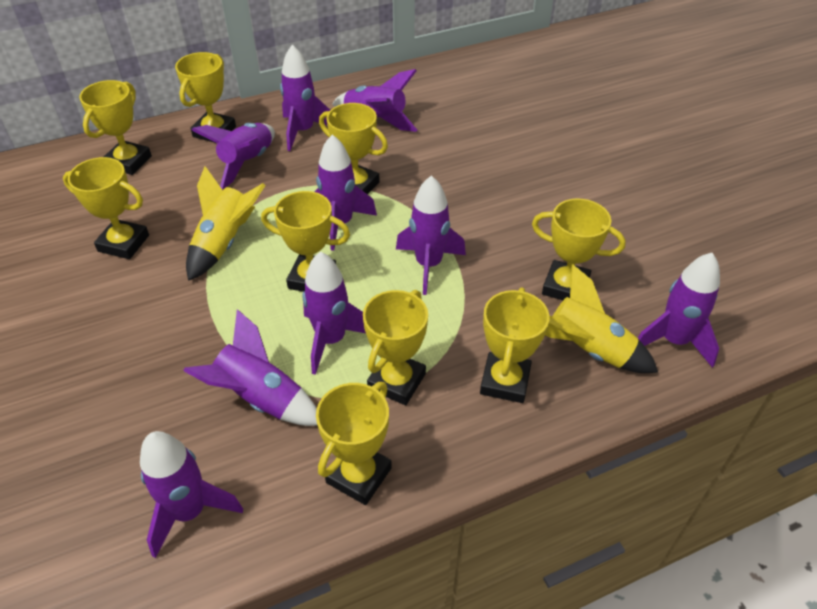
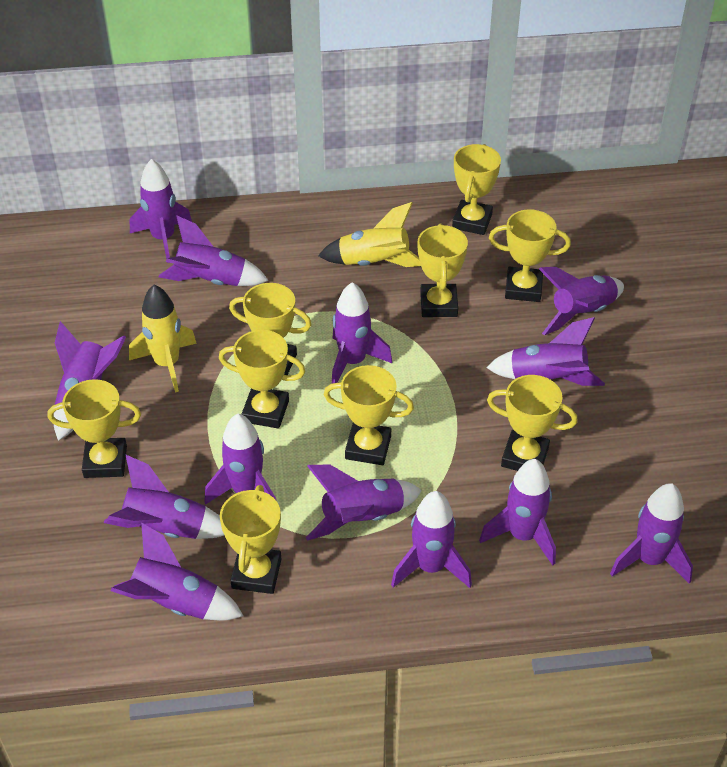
purple rocket: [140,431,243,558] [183,309,317,426] [192,123,275,190] [280,45,330,151] [302,252,366,375] [314,135,377,251] [332,69,418,132] [396,175,466,295] [638,253,720,368] = 9 -> [54,321,126,440] [104,455,224,539] [110,523,243,621] [130,159,192,263] [159,216,269,286] [204,414,276,505] [306,465,422,541] [332,282,392,383] [391,491,472,588] [479,459,556,566] [486,317,605,386] [539,267,624,335] [610,483,693,584] = 13

